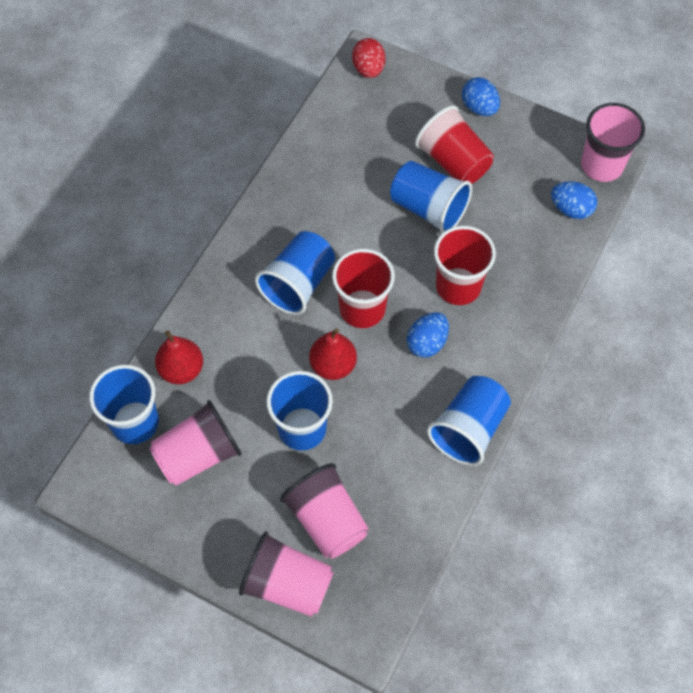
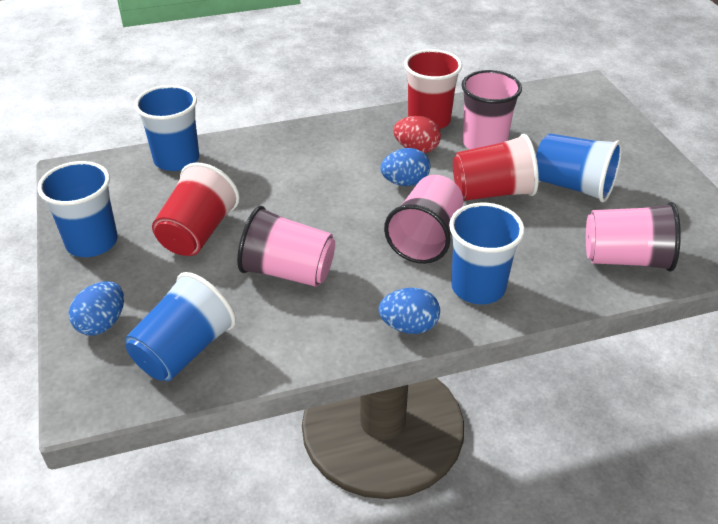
red pear: [155,330,203,384] [309,328,357,380] = 2 -> none = 0

